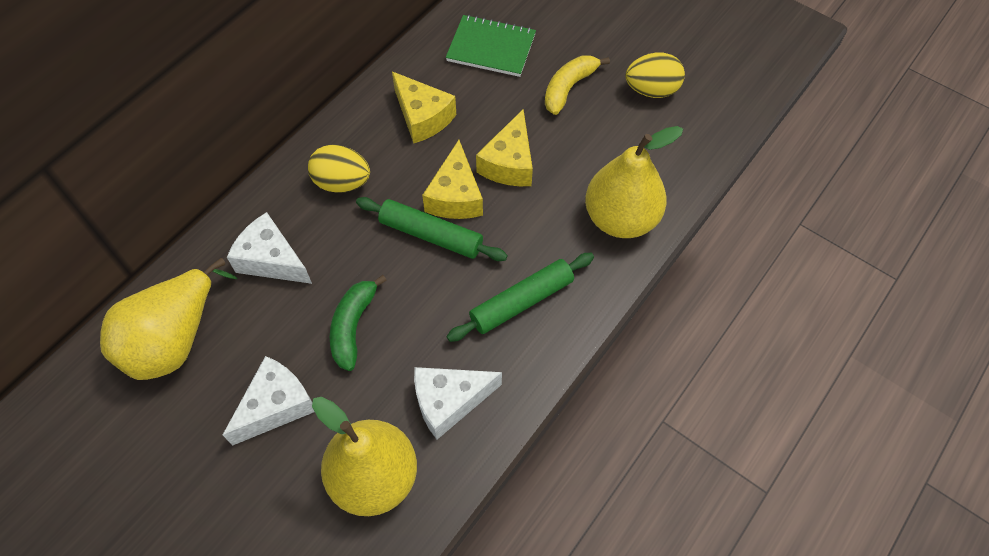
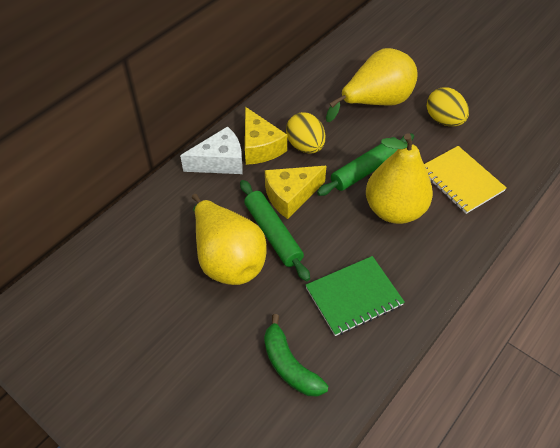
white cheese: [223,356,315,446] [227,212,312,284] [414,367,502,439] = 3 -> [180,126,243,174] = 1
yellow banana: [545,55,610,115] = 1 -> none = 0
yellow cheese: [392,72,456,144] [422,140,483,219] [476,109,533,186] = 3 -> [245,107,287,165] [265,166,326,219] = 2
yellow notebook: none = 0 -> [424,146,507,214] = 1

